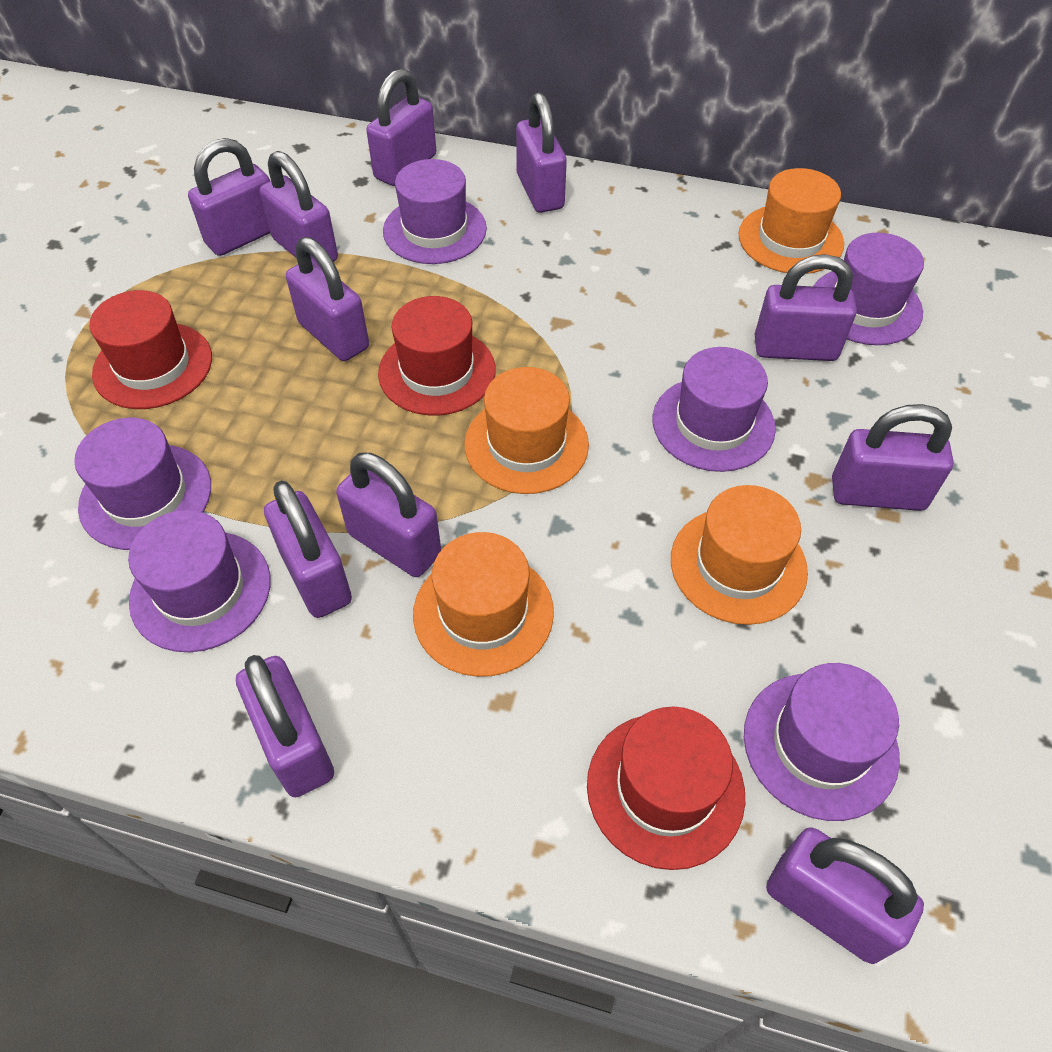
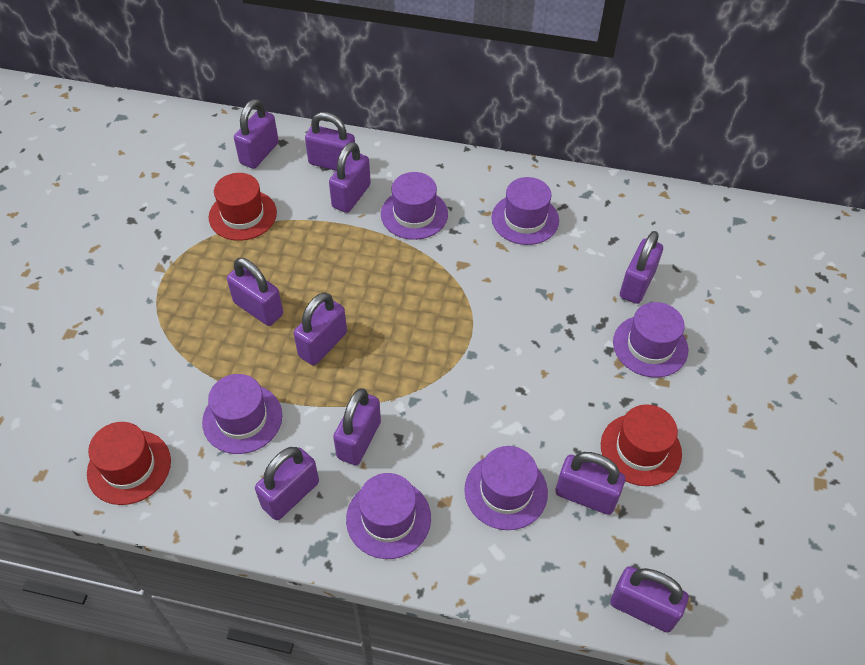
orange hat: [413,532,554,677] [464,367,589,494] [671,485,808,625] [738,168,844,274] = 4 -> none = 0
purple padlock: [188,138,270,256] [236,655,334,797] [260,151,338,262] [264,480,352,618] [286,237,369,361] [336,452,441,577] [366,69,436,186] [516,92,567,213] [755,254,857,361] [766,827,924,964] [832,404,954,511] = 11 -> [227,258,283,326] [234,99,279,169] [255,447,319,520] [293,293,347,365] [305,112,355,171] [329,142,371,213] [333,388,381,465] [555,452,625,515] [610,566,688,633] [620,231,663,304] = 10

